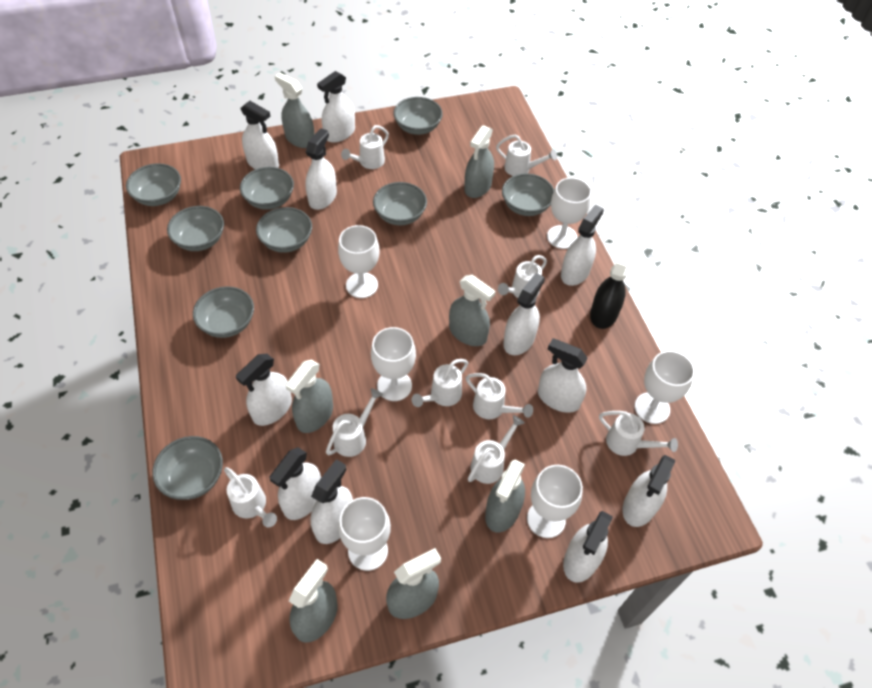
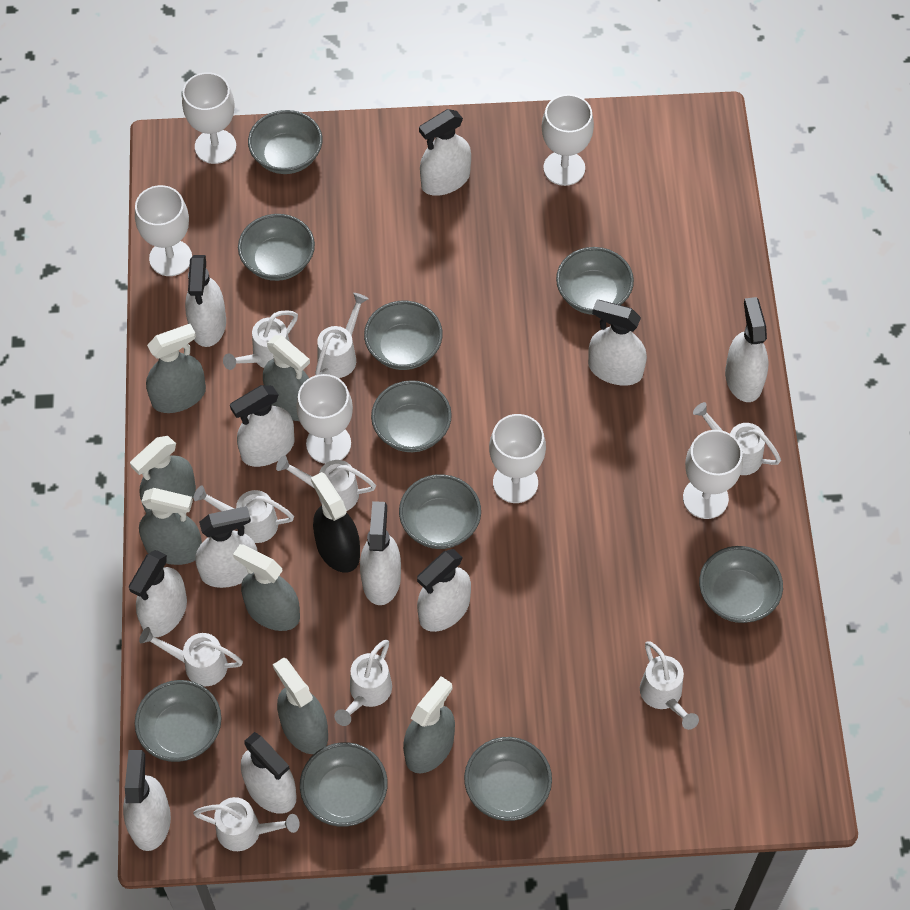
grey bowl: [126,163,181,206] [152,436,223,500] [167,206,224,251] [193,286,254,338] [240,167,294,210] [256,207,312,253] [373,182,427,226] [393,97,443,135] [502,173,554,216] = 9 -> [135,680,221,762] [238,214,315,281] [248,110,322,174] [300,742,388,827] [364,301,443,370] [371,380,452,452] [399,474,481,549] [464,737,552,821] [556,247,634,315] [699,546,783,623] = 10

